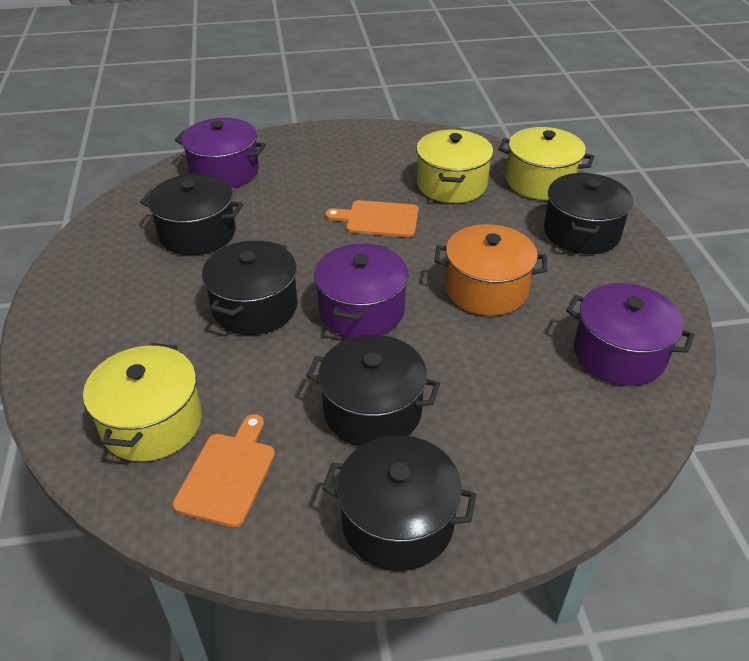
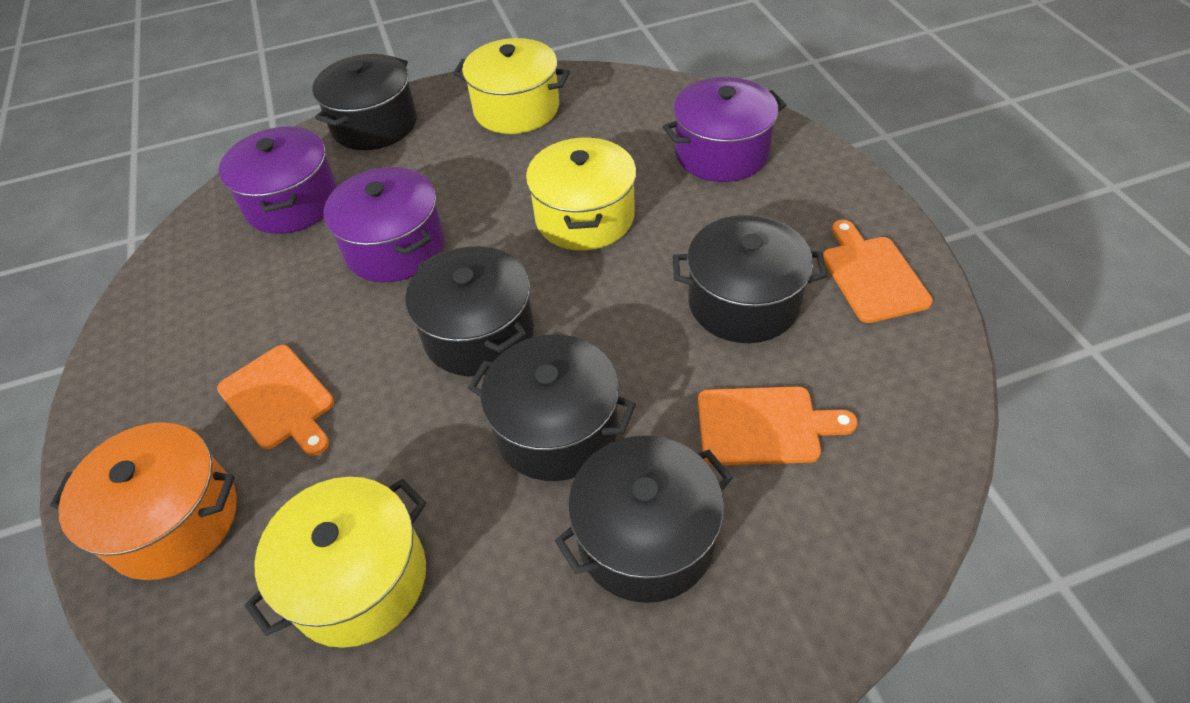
orange cutting board: [173,414,275,527] [325,200,419,237] = 2 -> [217,345,334,456] [698,386,858,465] [823,220,933,323] = 3

